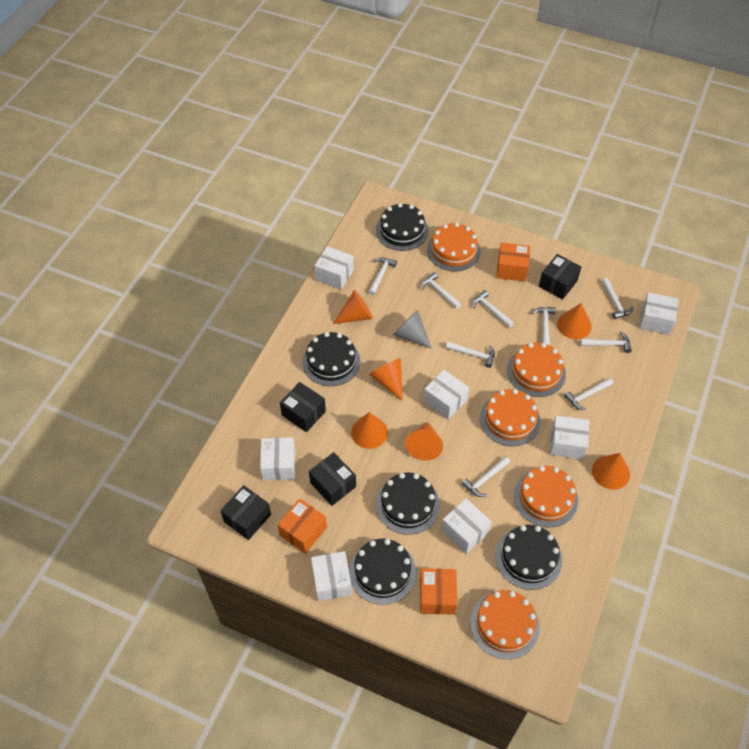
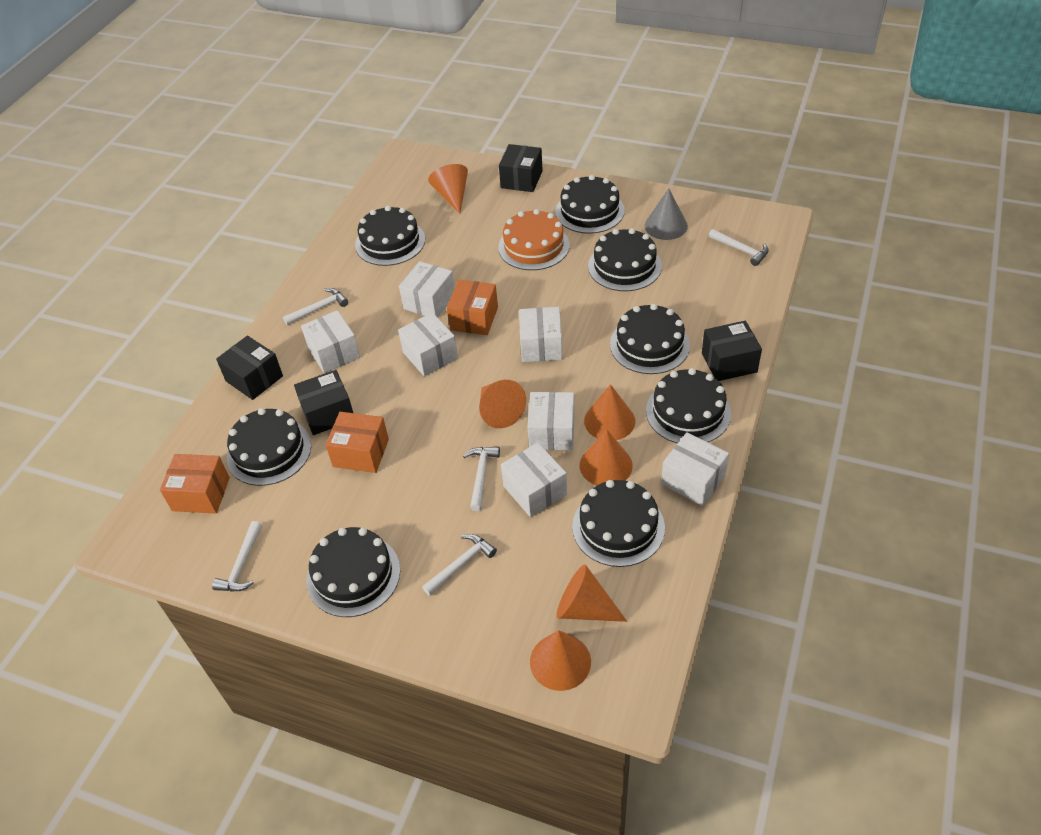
black cake: [302,332,360,386] [349,539,416,605] [376,203,429,251] [376,473,440,535] [495,525,562,590] = 5 -> [227,408,311,486] [306,527,400,617] [355,206,425,266] [555,175,625,234] [572,480,665,567] [588,228,662,291] [610,304,690,374] [646,368,731,443] = 8
orange cake: [427,223,481,271] [470,590,540,659] [480,389,541,446] [507,342,566,397] [514,466,578,527] = 5 -> [498,209,570,270] = 1
white hammer: [369,258,397,295] [421,272,461,309] [446,342,495,368] [462,456,510,497] [472,290,514,328] [532,307,556,345] [564,378,613,410] [580,332,632,353] [602,278,633,319] = 9 -> [212,521,262,591] [283,288,348,325] [422,534,497,596] [463,447,500,511] [709,229,769,266] = 5

